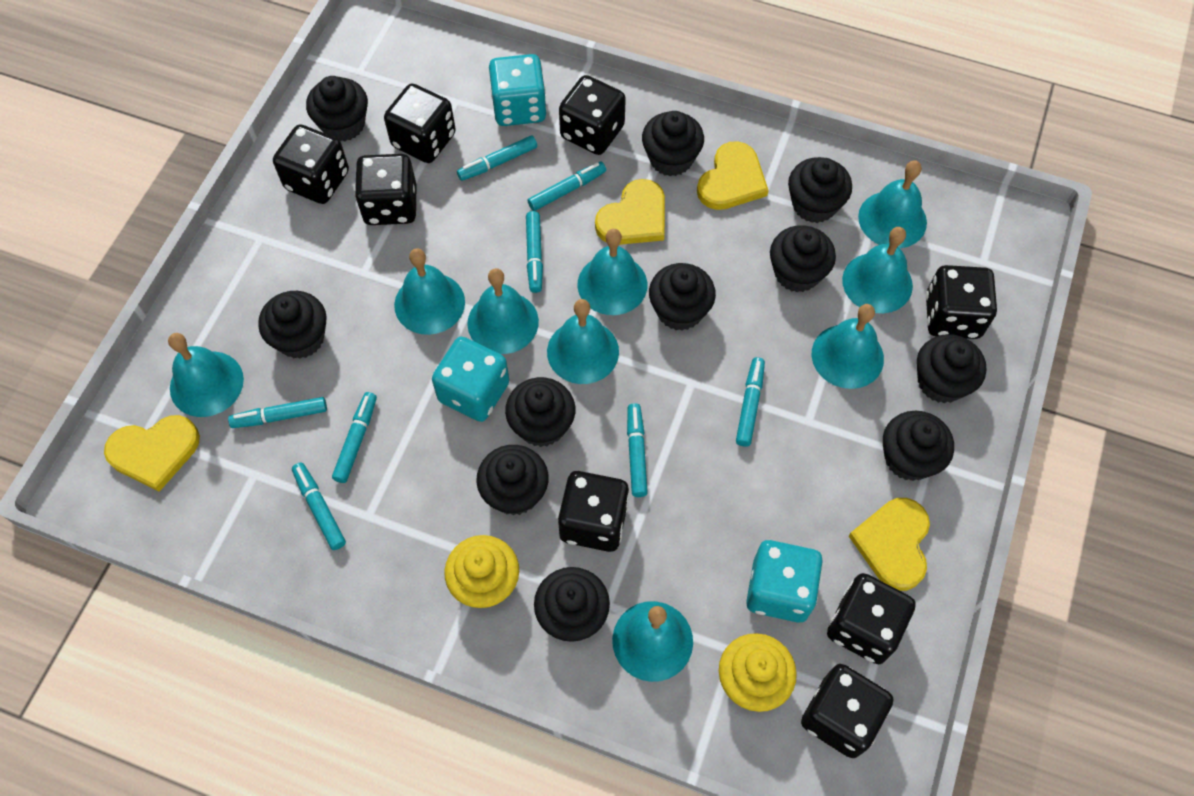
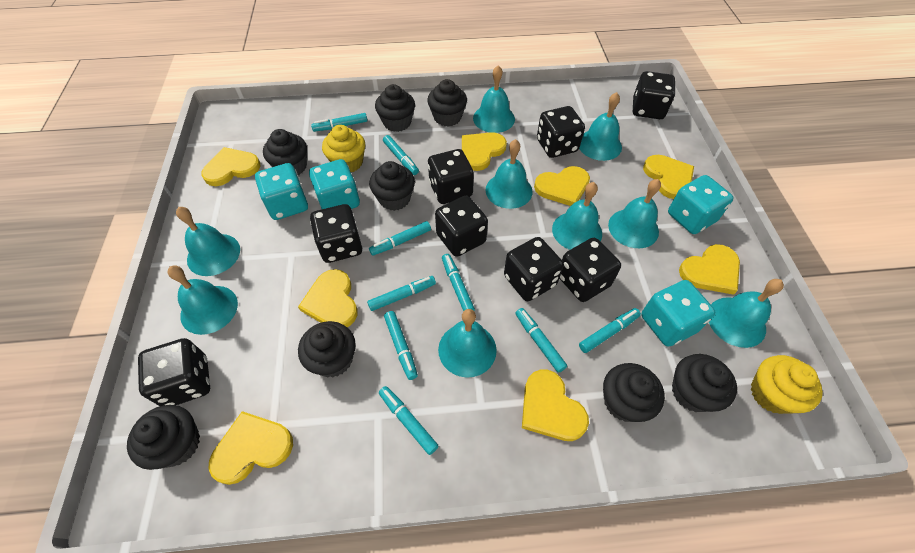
black cupcake: [258,291,327,359] [306,76,368,141] [476,445,549,516] [505,377,575,447] [534,567,610,642] [642,111,704,176] [649,263,716,331] [770,225,836,292] [788,157,852,223] [883,411,954,481] [917,334,986,403] = 11 -> [127,405,200,470] [263,129,307,175] [298,321,356,378] [369,161,415,211] [375,84,415,132] [427,79,467,127] [603,363,665,422] [672,354,737,412] = 8
turquoise dice: [432,337,509,422] [489,54,547,126] [746,540,823,623] = 3 -> [255,163,308,220] [309,159,360,209] [641,280,715,347] [668,175,733,234] = 4
turquoise marker: [228,397,327,428] [292,463,346,550] [332,392,377,483] [457,135,537,181] [526,211,543,293] [528,162,606,211] [627,403,648,497] [736,357,765,447] = 8 -> [311,113,367,132] [367,276,436,311] [369,221,431,256] [379,386,438,455] [383,135,419,175] [384,311,418,380] [442,254,475,311] [515,308,567,373] [579,308,641,353] = 9
yellow heart: [104,415,200,492] [595,179,665,245] [697,141,769,210] [849,498,930,591] = 4 -> [201,147,260,186] [208,411,293,485] [298,269,358,327] [462,132,507,171] [522,370,589,441] [534,166,590,206] [643,155,694,199] [679,244,740,295] = 8

